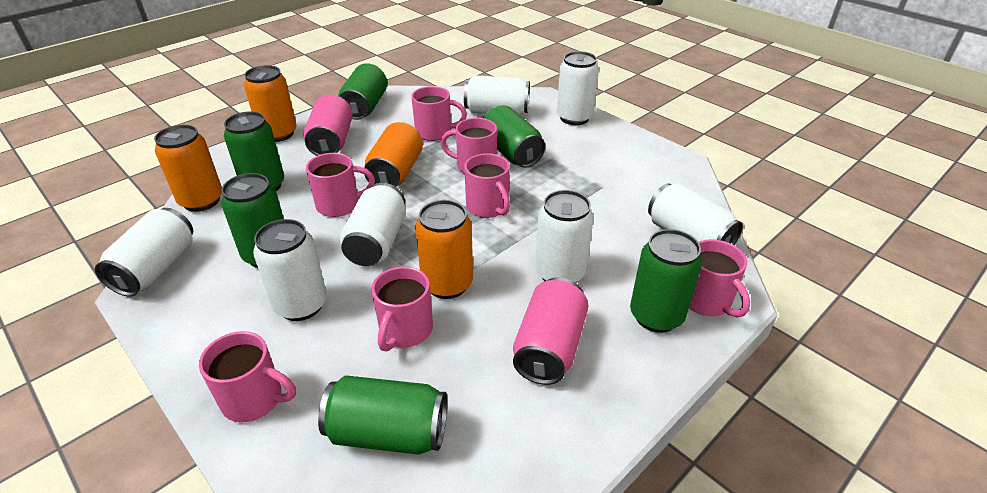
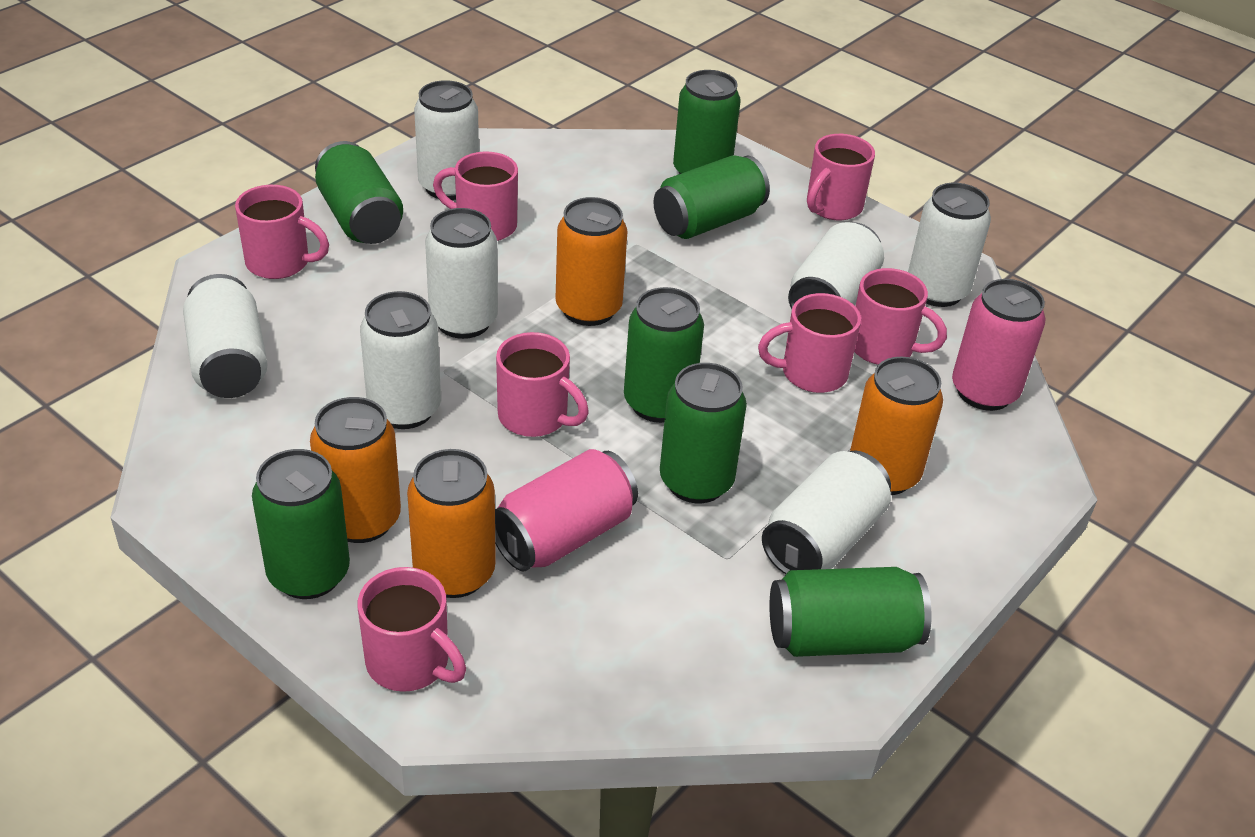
green can: [221,173,284,268] [224,111,284,191] [318,376,447,455] [338,63,387,120] [483,105,545,168] [630,229,702,333] = 6 -> [252,449,350,599] [315,141,403,244] [624,287,704,423] [654,155,770,239] [660,363,747,503] [673,70,740,174] [770,567,931,657] = 7

